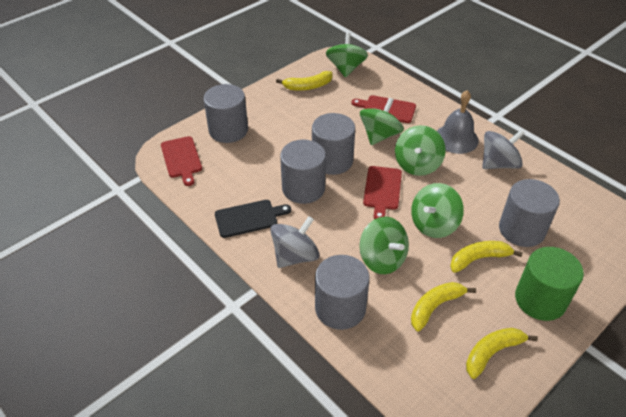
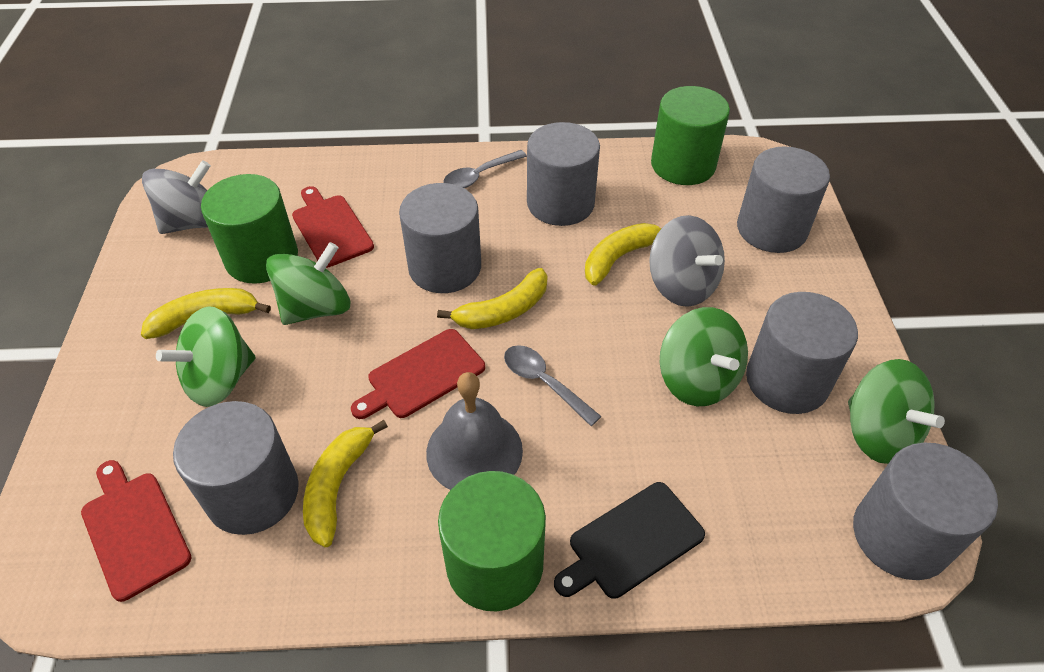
green cylinder: [515,247,584,321] = 1 -> [201,174,298,284] [438,471,546,612] [651,86,730,185] = 3
green spinning top: [326,32,368,78] [359,217,409,274] [360,98,404,145] [395,125,446,176] [411,183,464,238] = 5 -> [156,306,255,407] [266,242,350,325] [660,307,748,406] [848,359,945,464] = 4
grey cylinder: [203,84,248,143] [280,140,326,204] [312,113,355,175] [315,255,369,330] [499,179,560,247] = 5 -> [173,401,299,535] [399,183,481,293] [527,122,600,226] [737,146,830,253] [746,292,858,414] [853,442,998,580] = 6
grey spoon: none = 0 -> [443,150,527,188] [504,345,602,426] = 2

